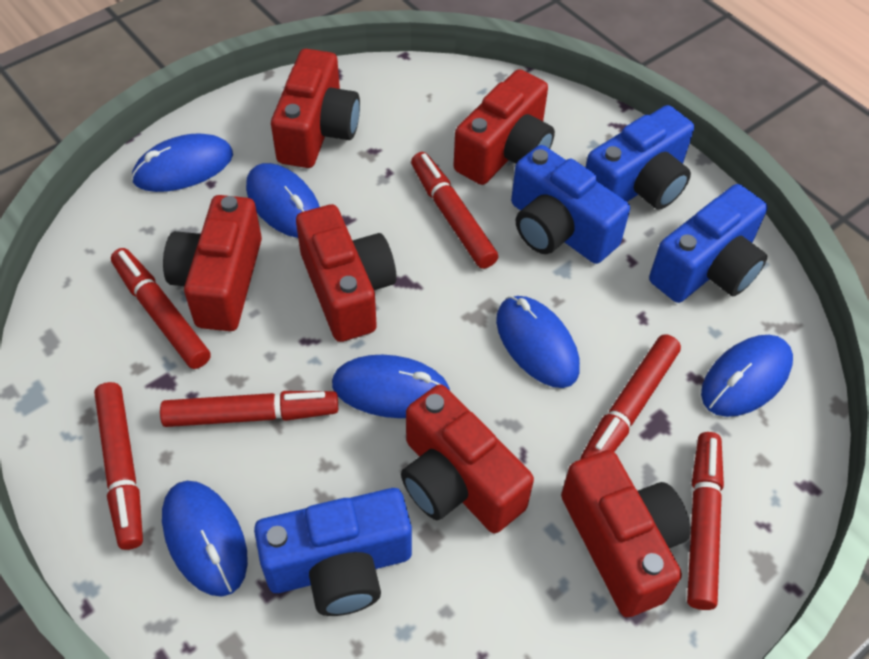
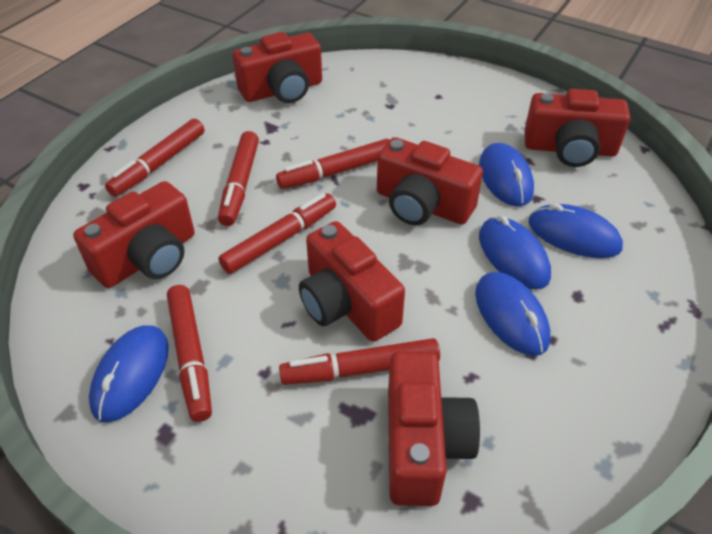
blue camera: [254,488,412,616] [511,145,630,264] [585,105,694,210] [649,184,768,303] = 4 -> none = 0
blue mouse: [131,134,233,192] [162,481,248,597] [246,163,320,238] [332,355,450,418] [496,296,580,388] [701,335,793,417] = 6 -> [89,325,169,423] [475,272,550,356] [479,143,534,206] [479,216,551,289] [528,203,623,258] = 5

